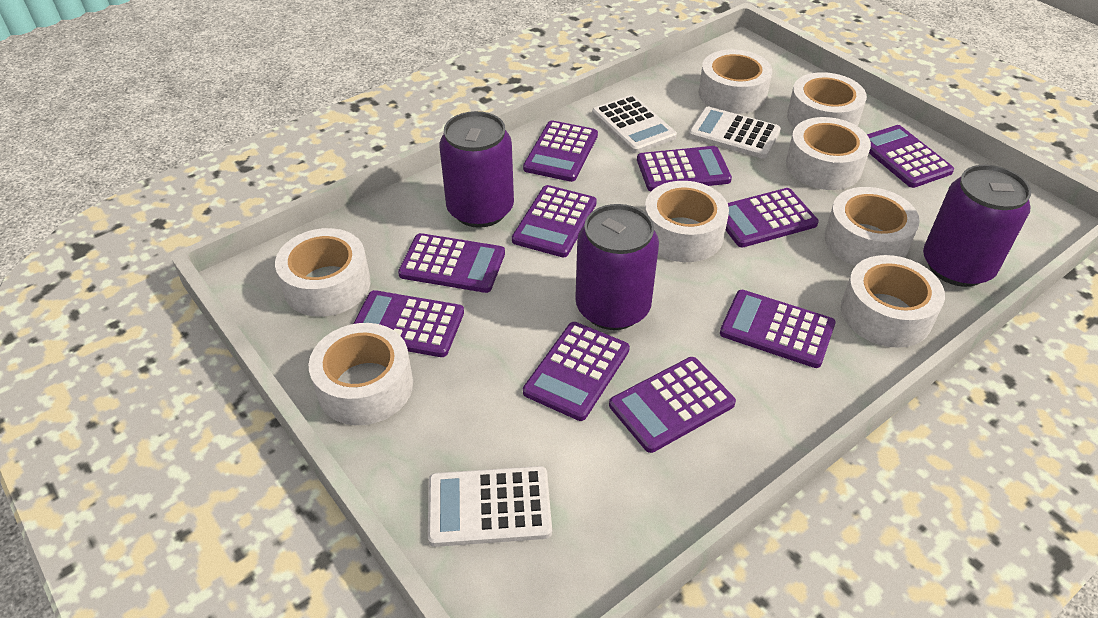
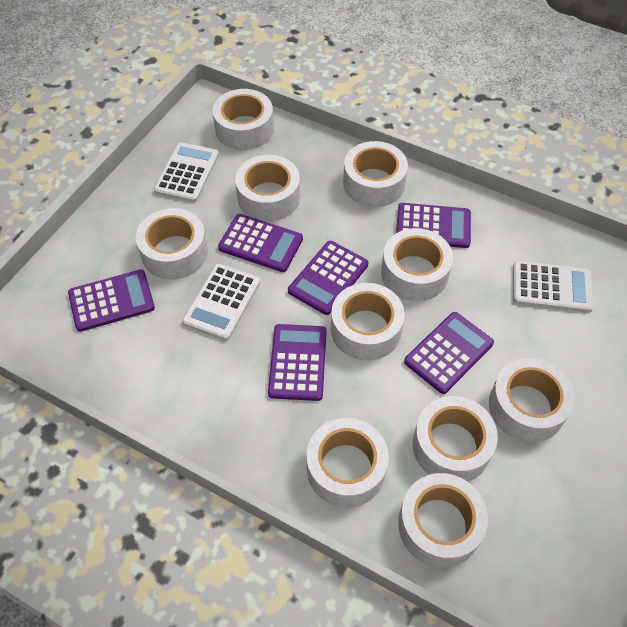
purple calculator: [353,290,464,357] [398,233,505,293] [512,185,597,257] [523,121,598,182] [523,322,630,421] [609,357,736,453] [637,146,732,191] [720,290,836,368] [726,188,819,247] [867,125,954,188] = 10 -> [68,269,155,332] [218,214,303,272] [268,324,327,401] [288,241,368,315] [396,203,471,248] [404,312,494,394] = 6
purple can: [439,111,514,228] [575,204,659,330] [923,165,1031,287] = 3 -> none = 0
white tape: [275,228,371,317] [309,323,413,425] [644,181,729,262] [698,50,772,114] [786,117,871,190] [787,72,867,128] [824,187,920,266] [841,255,945,348] = 8 -> [136,208,208,280] [212,89,274,150] [235,155,300,222] [307,418,389,507] [331,283,405,361] [343,141,408,207] [381,228,453,301] [398,473,488,568] [413,396,498,482] [489,358,575,442] = 10

